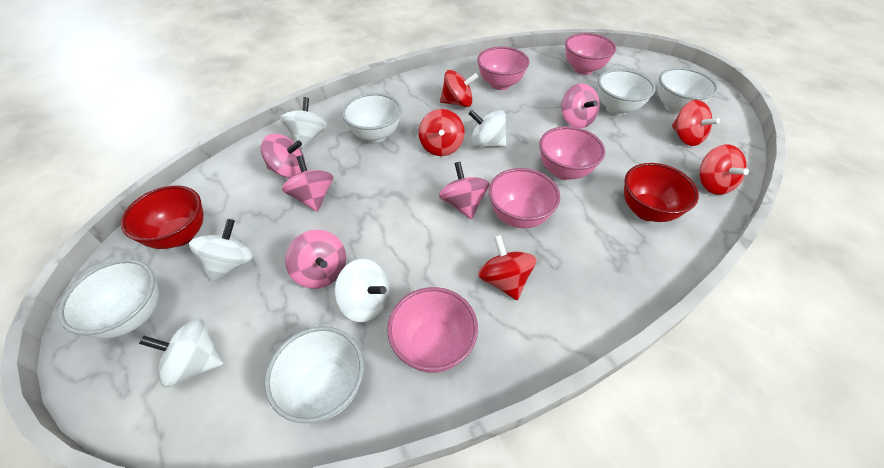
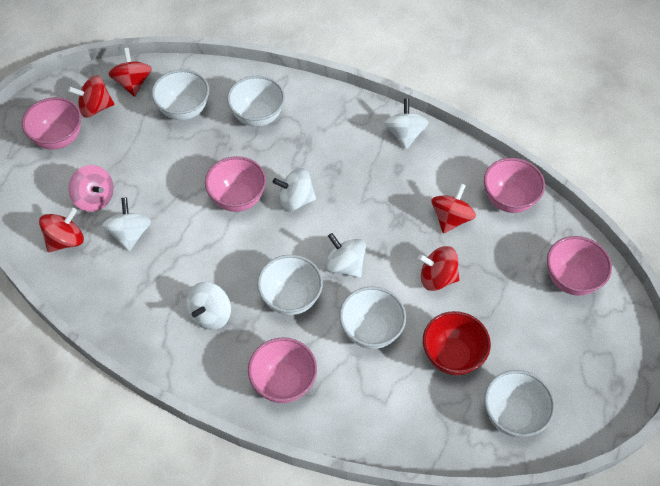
pink spinning top: [261,134,305,178] [282,155,333,212] [285,230,346,288] [439,162,489,219] [561,83,600,128] = 5 -> [69,165,114,212] = 1
red bowl: [121,185,203,249] [624,163,699,222] = 2 -> [423,311,491,375] = 1

